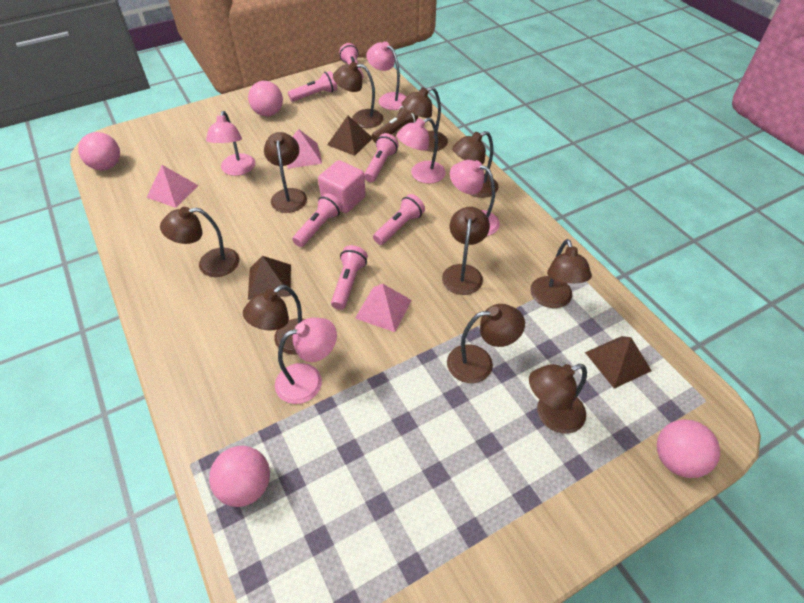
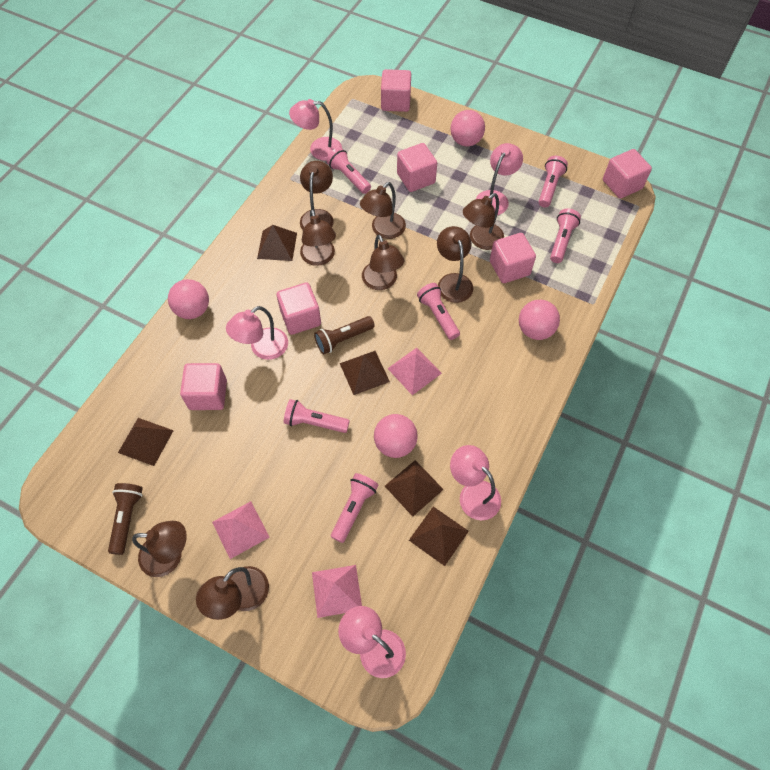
brown flashlight: [371,106,418,143] = 1 -> [108,483,143,555] [314,316,375,354] = 2
brown lamp: [160,207,239,277] [243,285,305,355] [264,132,307,213] [333,62,383,128] [402,87,448,151] [442,207,490,295] [447,304,525,383] [452,131,498,198] [529,364,587,433] [530,239,592,308] = 10 -> [132,521,187,577] [196,566,269,620] [300,161,334,230] [300,209,336,266] [360,182,406,239] [362,235,404,290] [437,226,473,303] [463,193,504,250] = 8
brown pyramid: [248,256,291,300] [327,115,372,156] [585,336,652,389] = 3 -> [118,418,174,466] [257,225,297,261] [340,351,390,395] [385,460,444,517] [409,506,469,566] = 5
pink cube: [318,160,366,213] = 1 -> [180,363,227,410] [276,283,321,335] [381,69,411,112] [397,143,437,192] [490,233,536,283] [603,149,652,198] = 6

